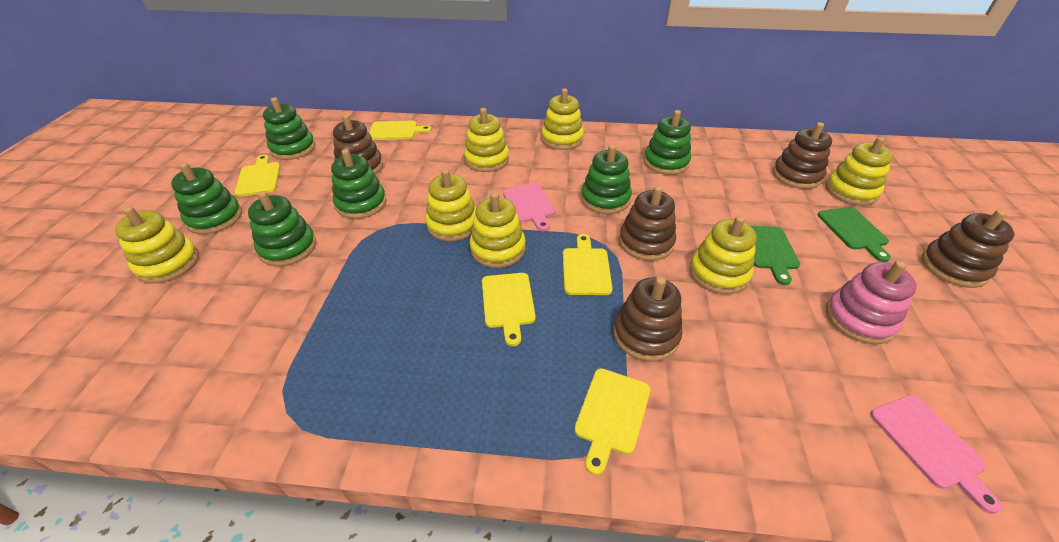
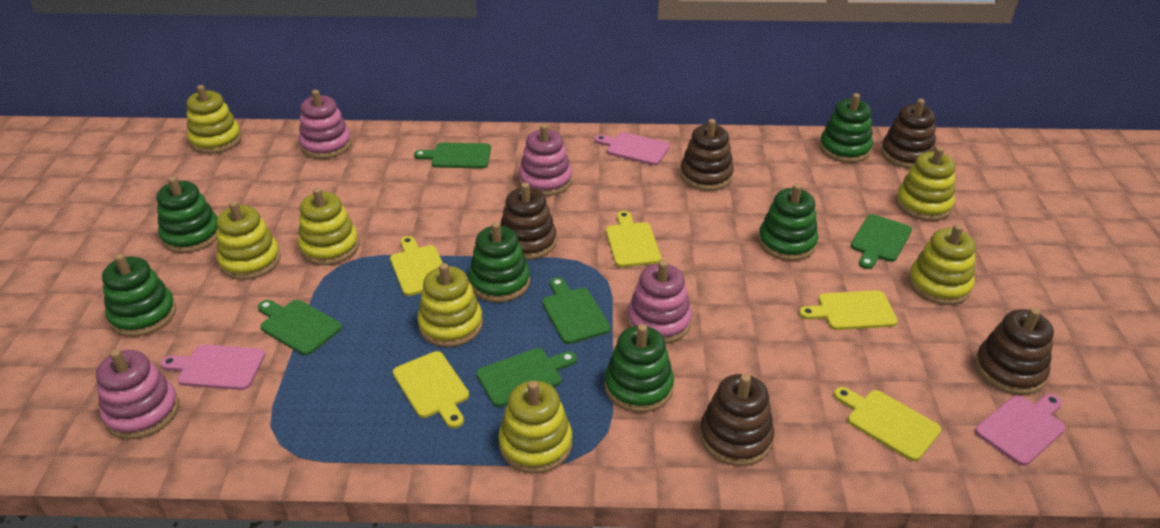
green cutting board: [751,226,800,285] [818,207,891,262] = 2 -> [258,300,342,355] [414,143,491,168] [477,348,577,407] [542,277,611,344] [851,214,912,269] = 5
pink cutting board: [503,183,556,231] [870,395,1002,514] = 2 -> [160,344,265,390] [594,132,670,165] [975,394,1066,466] = 3
pink stacking toy: [826,261,917,344] = 1 -> [96,349,179,440] [299,90,352,159] [519,124,572,196] [627,260,692,344] = 4

